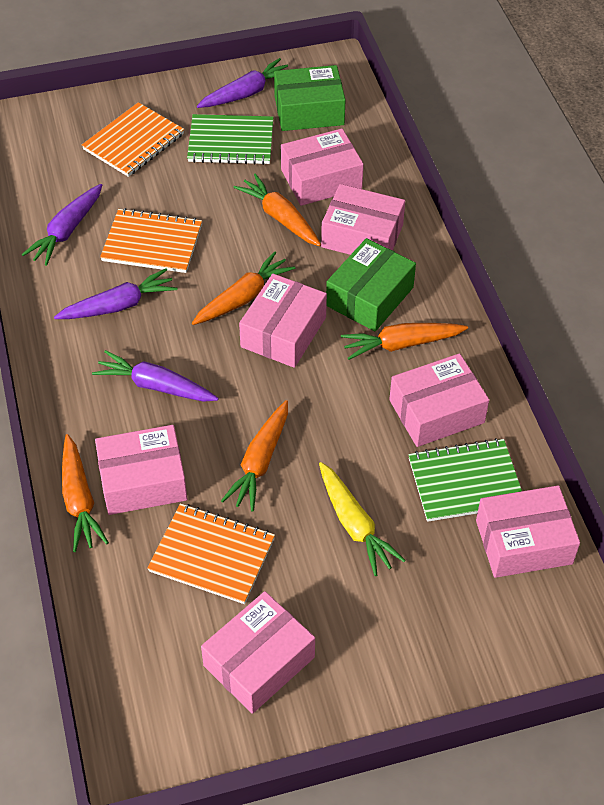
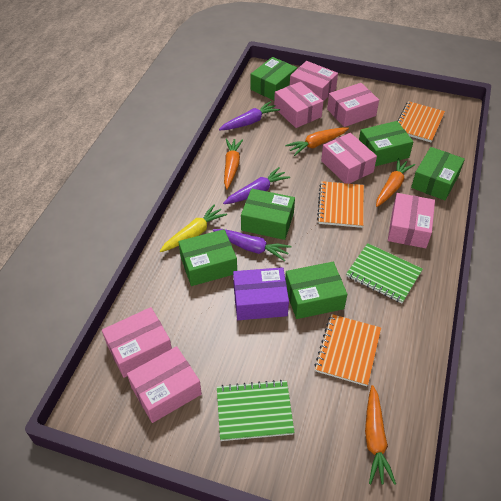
green box: [274,65,346,131] [326,238,416,331] = 2 -> [178,229,237,286] [241,189,295,240] [251,57,297,100] [285,262,347,319] [359,121,414,166] [411,147,465,200] = 6
orange carrot: [62,434,109,552] [192,251,295,325] [221,400,288,512] [234,173,321,246] [341,323,468,360] = 5 -> [224,138,243,189] [285,127,349,156] [365,385,396,485] [376,158,415,207] = 4
purple box: none = 0 -> [233,267,289,320] = 1
purple carrot: [22,184,102,266] [54,268,177,319] [92,350,219,402] [197,58,288,108] = 4 -> [213,229,291,261] [219,101,280,130] [223,167,290,204] = 3

